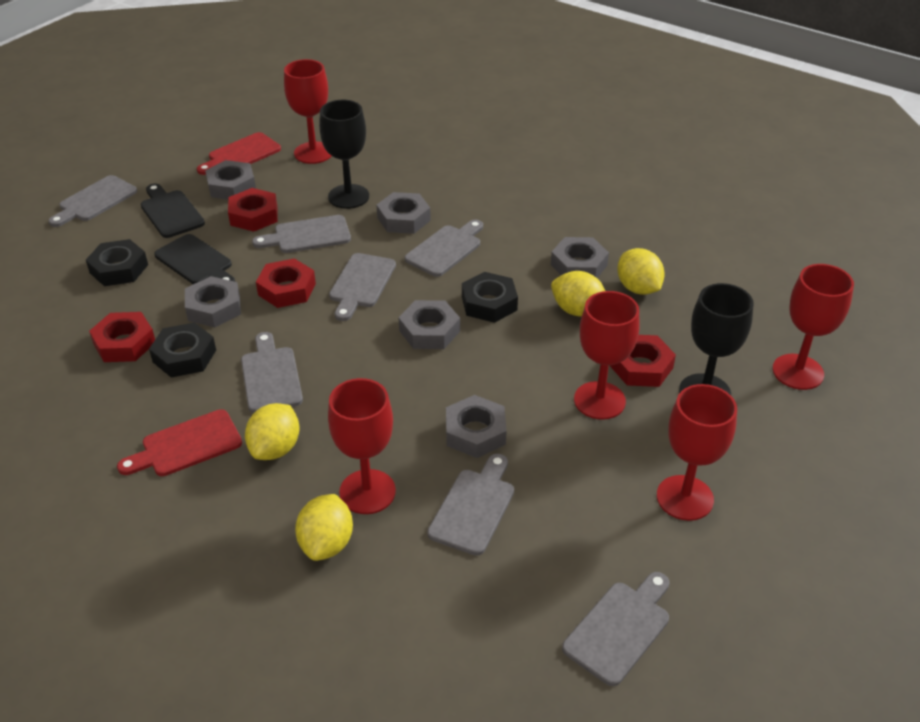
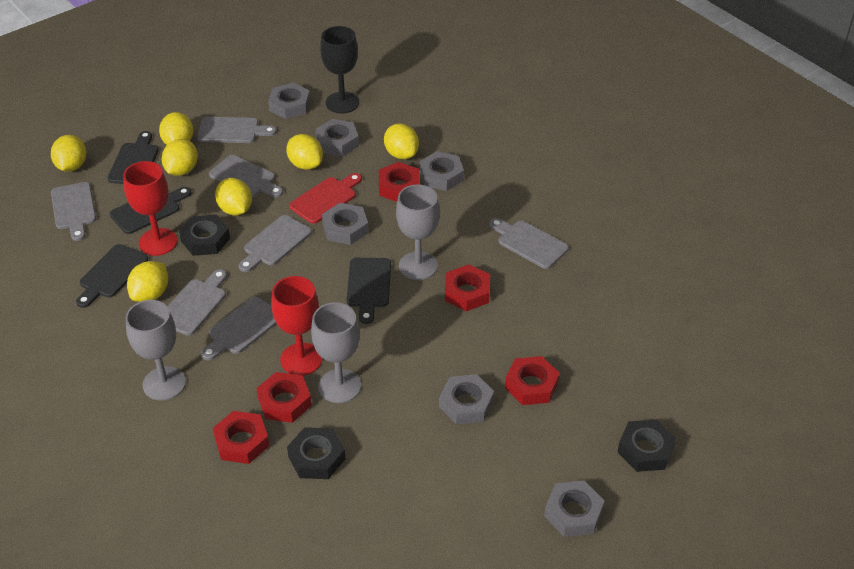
black cutting board: [141,184,205,238] [154,234,235,284] = 2 -> [76,244,148,308] [108,131,159,184] [110,187,191,234] [347,258,391,324] = 4
black goblet: [319,100,369,209] [679,283,754,395] = 2 -> [320,26,359,113] = 1
grey goblet: none = 0 -> [125,300,186,400] [311,302,361,403] [396,185,440,280] = 3
red cutting board: [117,409,242,476] [197,132,281,175] = 2 -> [289,173,362,224] = 1
red goblet: [284,59,331,164] [328,378,396,514] [574,291,640,420] [657,384,737,521] [772,264,854,390] = 5 -> [123,161,177,256] [271,276,322,375] = 2
red nut: [89,312,155,362] [228,188,278,232] [256,258,316,308] [609,335,676,387] = 4 -> [213,411,269,464] [256,372,312,423] [379,162,420,202] [445,264,490,311] [505,356,560,405] = 5
yellow lemon: [245,403,299,460] [295,494,353,561] [551,271,605,317] [617,248,665,295] = 4 -> [51,135,86,172] [127,261,168,302] [159,112,193,145] [162,139,198,176] [215,178,252,215] [286,134,323,170] [384,124,419,159] = 7

